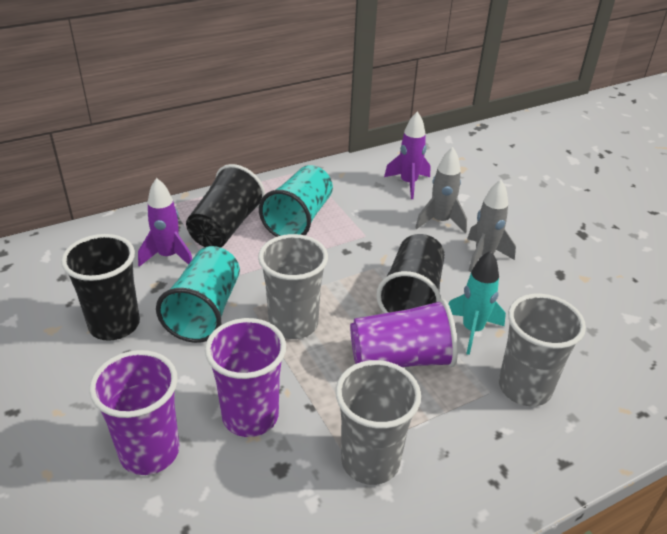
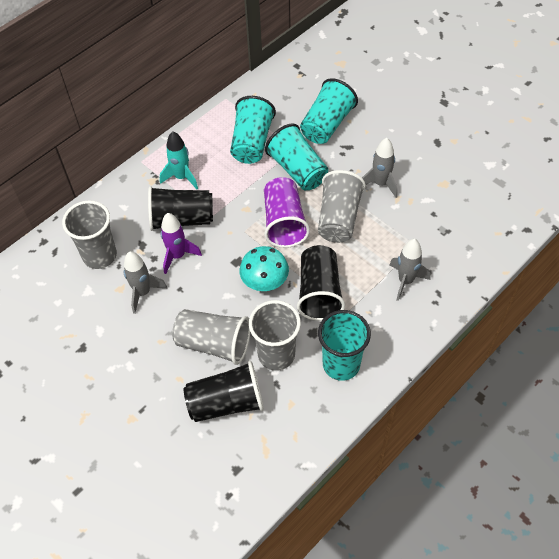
grey cup: [258,234,328,339] [335,360,421,485] [499,294,586,406] = 3 -> [62,200,117,269] [172,309,250,365] [249,300,301,371] [318,170,366,243] = 4
grey rocket: [415,147,467,233] [467,180,516,272] = 2 -> [124,251,167,314] [362,138,398,198] [390,239,430,301] = 3
purple cup: [89,350,180,475] [205,318,286,437] [350,298,458,367] = 3 -> [264,177,310,248] = 1
purple rocket: [138,178,192,267] [384,111,430,199] = 2 -> [161,213,202,274] = 1
turquoise cup: [156,246,240,343] [259,165,333,237] = 2 -> [230,96,276,164] [265,124,328,190] [300,78,358,144] [318,310,371,381] = 4
turquoise mushroom: none = 0 -> [239,246,289,291] = 1

